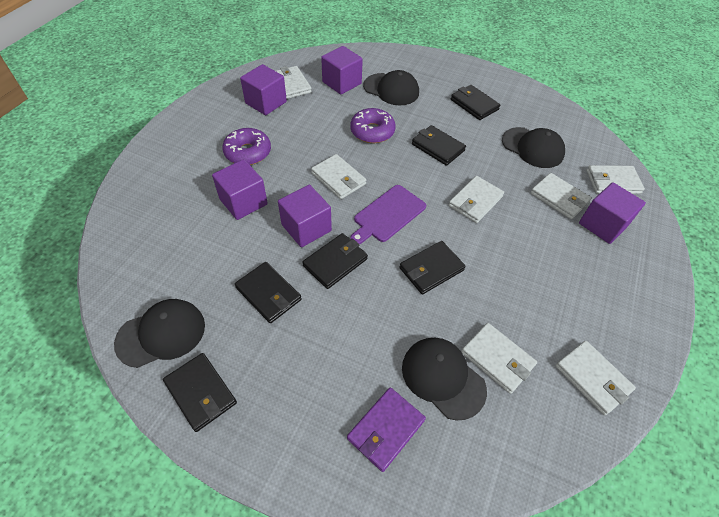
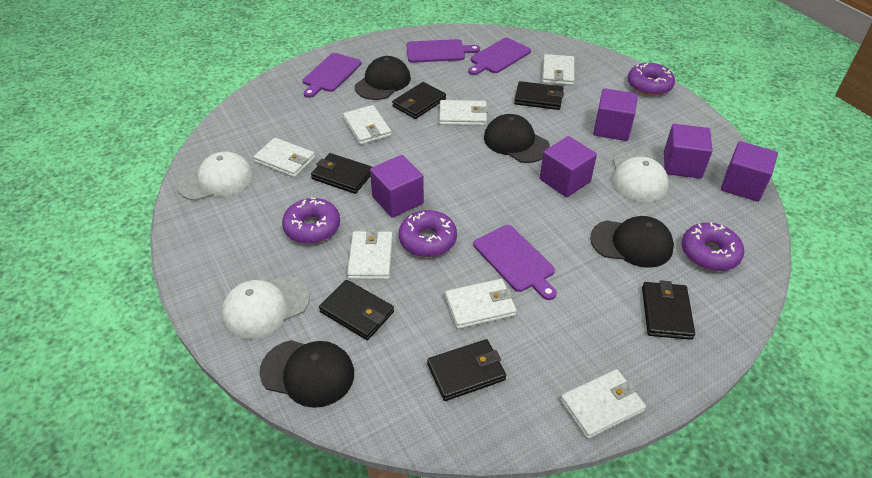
purple cutting board: [350,185,426,244] = 1 -> [303,53,362,98] [406,39,480,63] [468,38,531,75] [473,225,557,300] = 4
purple donut: [222,128,271,165] [350,108,396,143] = 2 -> [282,198,340,244] [399,210,457,257] [627,63,675,96] [682,222,744,271] = 4
purple wallet: [347,387,426,472] = 1 -> none = 0
white cap: none = 0 -> [177,152,253,201] [222,276,310,339] [612,151,669,202] = 3

